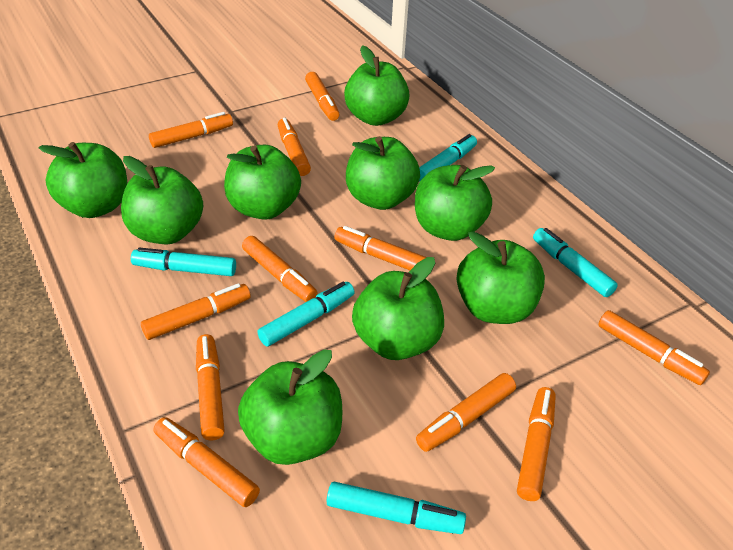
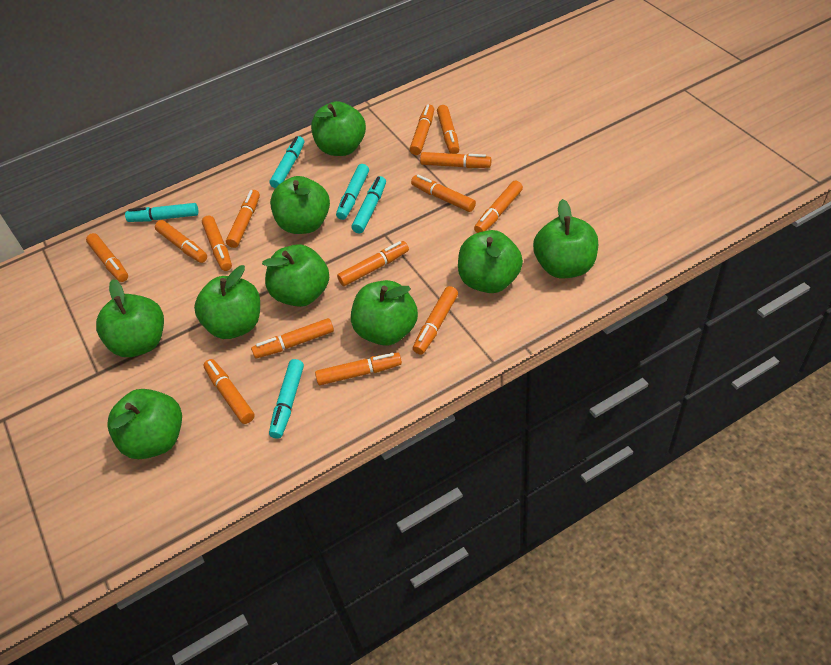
orange marker: [141,283,251,340] [149,112,233,148] [154,417,260,507] [196,334,225,441] [242,236,318,302] [278,118,311,176] [305,72,340,121] [334,226,427,270] [416,373,516,452] [517,387,556,501] [598,310,710,385] = 11 -> [86,233,128,282] [155,220,207,263] [202,215,232,271] [203,359,255,424] [226,190,260,248] [251,318,334,359] [315,352,402,385] [337,241,409,286] [410,104,434,155] [411,175,476,212] [413,286,458,355] [420,152,491,168] [437,105,459,154] [474,180,523,233] = 14

